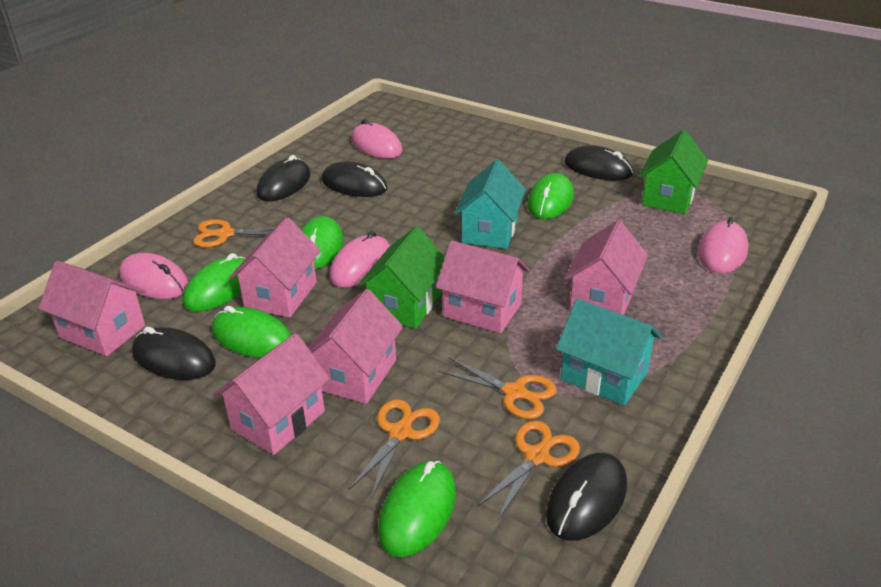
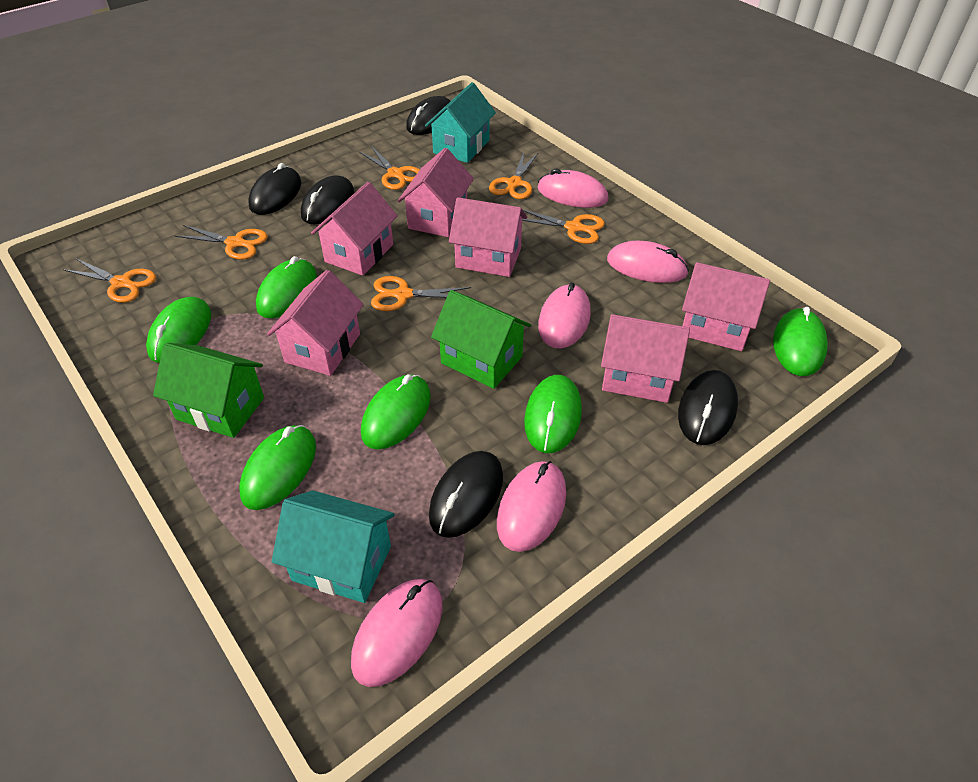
green mouse: [183,253,246,312] [212,306,291,358] [301,216,343,269] [378,461,456,557] [527,173,574,219] = 5 -> [146,297,211,363] [239,425,316,510] [256,256,317,319] [361,374,431,449] [524,375,582,453] [773,307,828,376] = 6
orange scissors: [193,219,275,247] [349,399,440,499] [438,357,557,419] [477,421,580,519] = 4 -> [64,259,156,303] [175,225,268,260] [358,146,420,190] [371,276,471,311] [489,152,538,199] [522,210,605,244] = 6
pink mouse: [119,253,188,299] [329,231,390,287] [351,119,402,159] [698,217,748,274] = 4 -> [351,579,443,687] [497,461,566,552] [537,169,608,208] [538,282,591,348] [607,241,689,283] = 5

